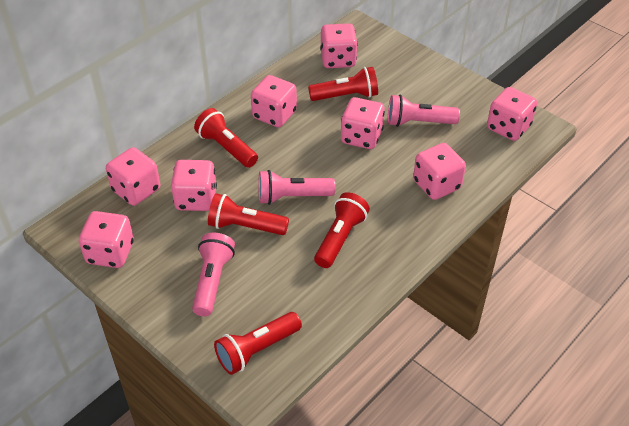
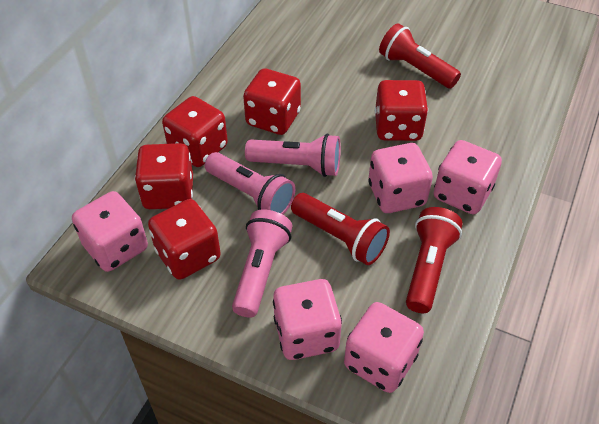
pink dice: [79,211,134,268] [106,147,160,206] [171,160,217,211] [251,75,297,127] [320,23,358,68] [341,97,385,149] [413,143,466,200] [487,87,537,141] = 8 -> [72,191,148,272] [273,279,342,360] [344,302,424,393] [368,143,433,213] [434,140,502,214] = 5
red dice: none = 0 -> [135,143,193,209] [148,199,221,280] [162,96,228,167] [243,68,301,135] [375,80,428,141] = 5
red flashlight: [194,108,258,168] [208,193,289,235] [214,312,302,375] [308,67,378,101] [314,192,370,268] = 5 -> [291,193,390,265] [379,23,461,89] [406,207,463,313] = 3

